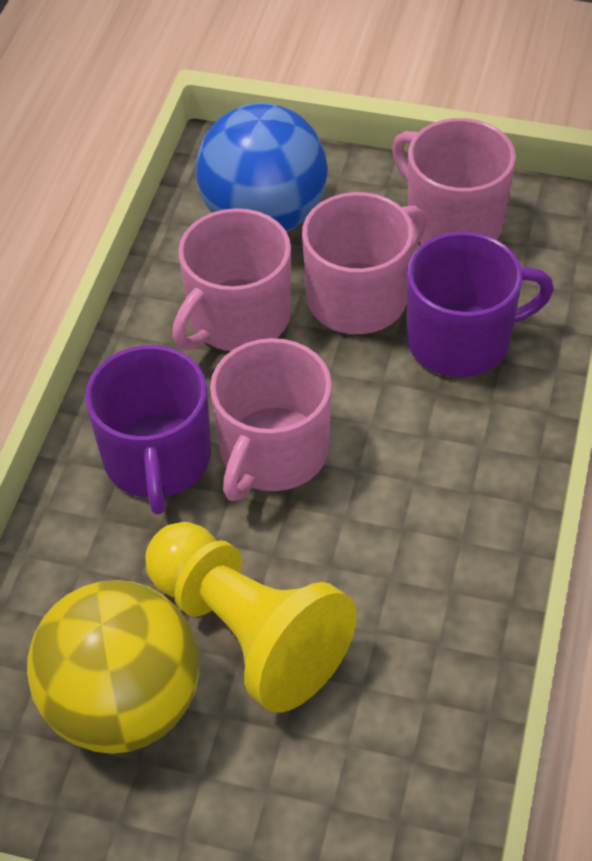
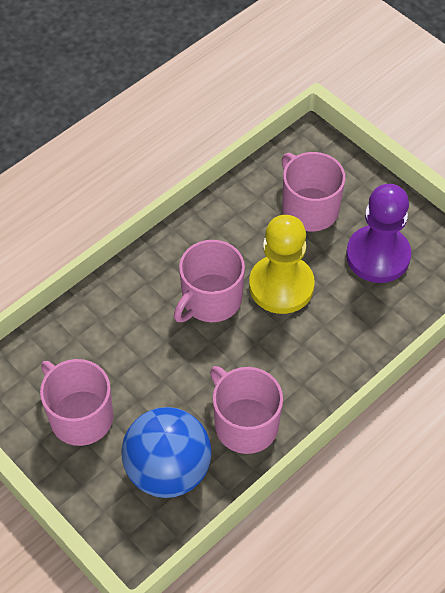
purple mug: [85,345,211,514] [407,231,554,377] = 2 -> none = 0
purple pawn: none = 0 -> [346,184,411,283] = 1
yellow ball: [27,580,199,754] = 1 -> none = 0

